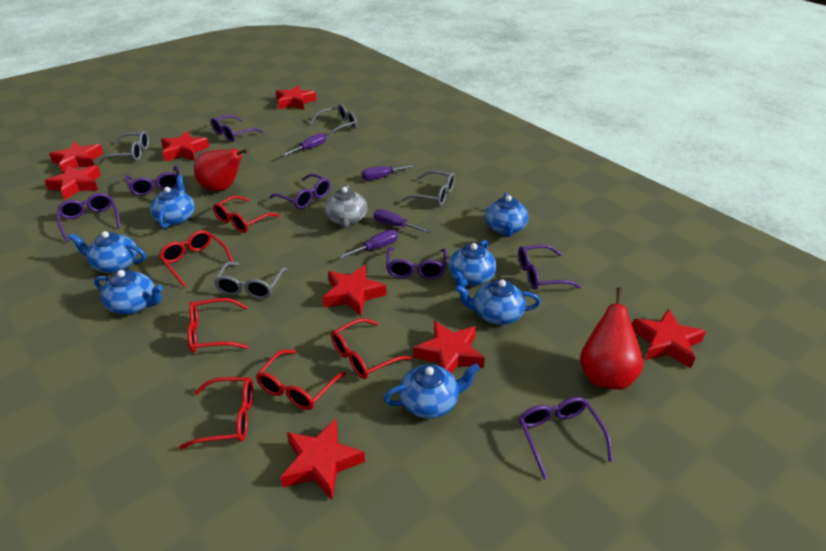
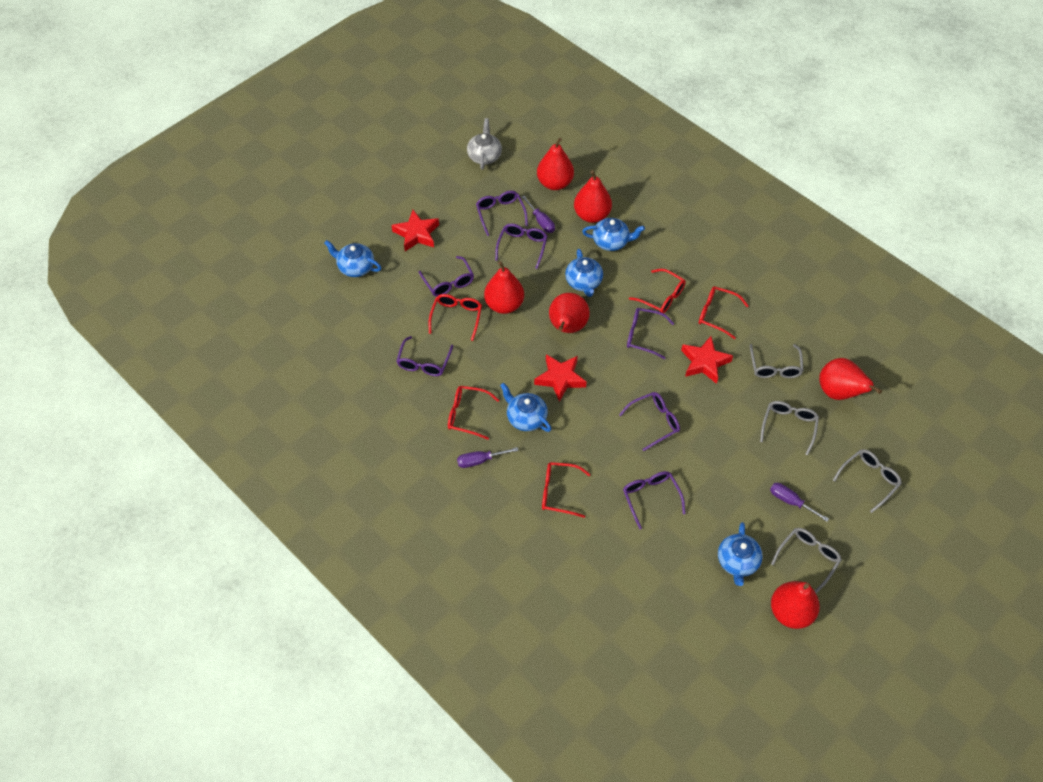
blue teapot: [69,231,146,273] [94,270,163,314] [150,175,195,229] [383,363,480,419] [448,240,497,287] [455,280,541,325] [485,193,528,237] = 7 -> [324,240,381,277] [500,383,551,432] [565,249,603,297] [582,218,645,251] [718,522,763,586] = 5
purple screwdriver: [282,133,326,156] [338,230,398,259] [361,164,417,180] [374,209,431,233] = 4 -> [457,447,519,468] [521,196,555,233] [770,483,829,522] = 3
red glasses: [159,230,233,287] [179,377,253,449] [187,298,249,353] [213,196,280,233] [256,350,346,410] [331,318,412,379] = 6 -> [429,294,482,341] [448,386,499,440] [542,462,591,518] [629,269,686,314] [699,286,749,339] = 5
red pear: [194,149,249,191] [580,287,644,390] = 2 -> [484,261,524,314] [537,138,574,190] [549,293,590,333] [574,170,612,223] [771,581,820,629] [819,358,882,400] = 6
red star: [44,165,101,200] [49,142,104,174] [161,131,209,161] [276,85,316,110] [280,419,365,500] [323,265,387,316] [413,321,485,373] [632,309,706,368] = 8 -> [391,210,439,251] [534,354,587,402] [681,336,733,384] = 3

